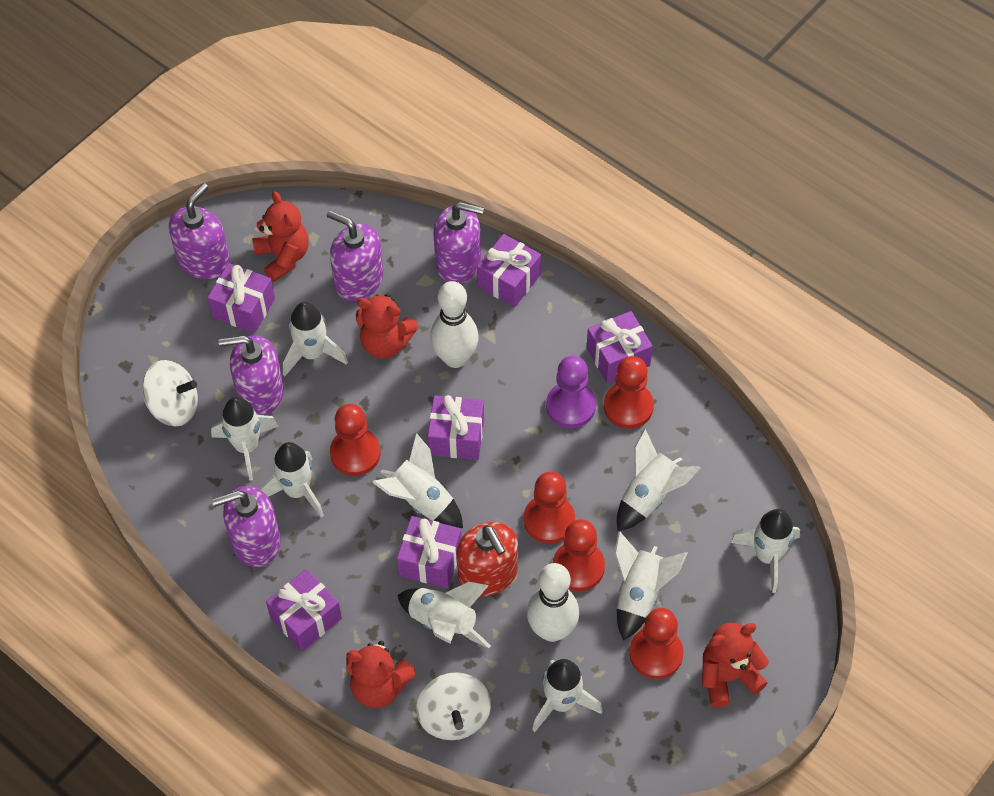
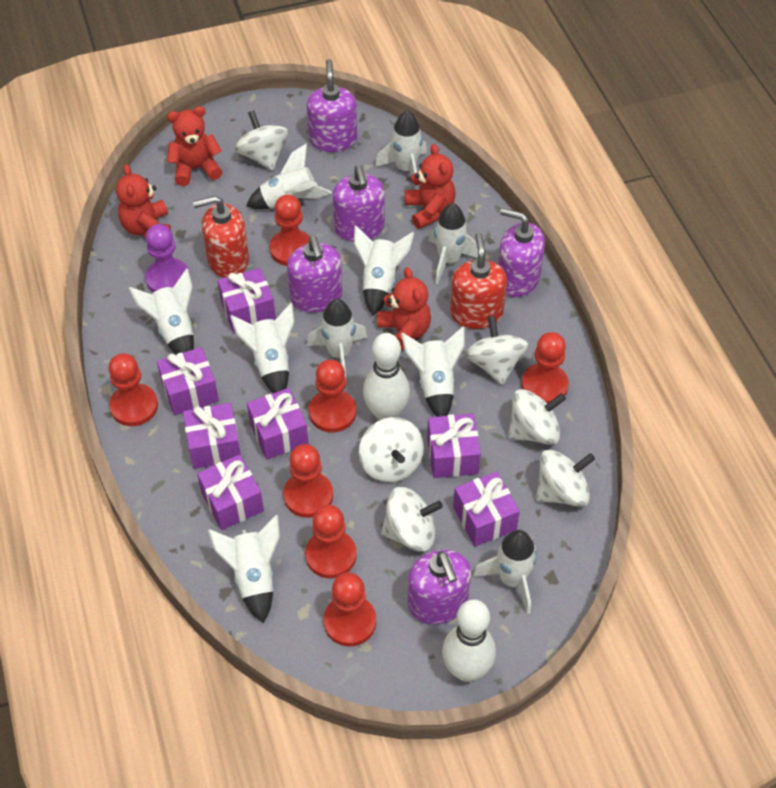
purple gift: [207,263,275,333] [266,569,342,651] [397,516,462,588] [428,395,484,460] [477,234,541,308] [587,311,653,384] = 6 -> [157,347,219,415] [183,403,241,469] [197,454,264,530] [218,268,276,333] [247,388,309,460] [427,413,481,478] [453,472,520,547] = 7
red pawn: [330,404,381,476] [524,471,575,544] [553,519,605,591] [604,356,654,429] [629,608,683,679] = 5 -> [108,353,158,426] [270,195,310,266] [283,444,333,518] [305,505,356,578] [309,360,356,433] [324,572,376,647] [521,332,569,404] = 7
red soap dispenser: [457,522,518,596] = 1 -> [193,196,249,278] [450,232,507,329] = 2
white rocket: [211,397,279,481] [259,442,324,518] [283,302,348,376] [372,433,463,528] [397,582,491,648] [532,659,603,732] [614,531,687,641] [617,429,701,531] [731,509,800,593] = 9 -> [129,269,194,354] [208,515,280,623] [230,303,294,393] [246,143,332,210] [307,299,367,377] [354,225,414,315] [375,111,427,190] [401,326,465,417] [428,203,478,284] [473,530,537,614] = 10
white spinning top: [142,360,198,426] [416,672,491,740] = 2 -> [235,110,288,171] [359,417,424,482] [381,487,443,551] [465,316,528,385] [508,389,566,445] [536,450,595,507] = 6

